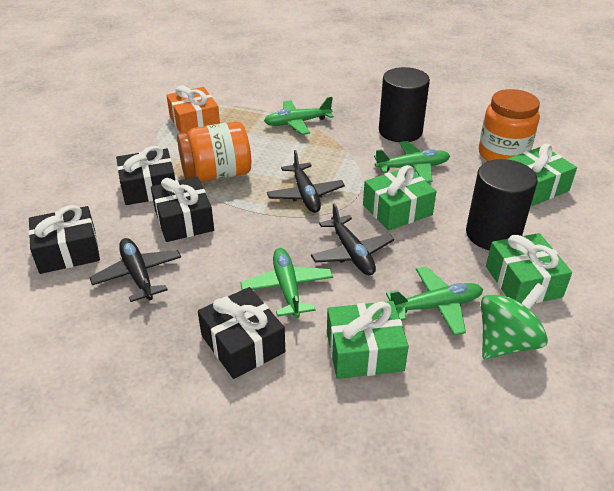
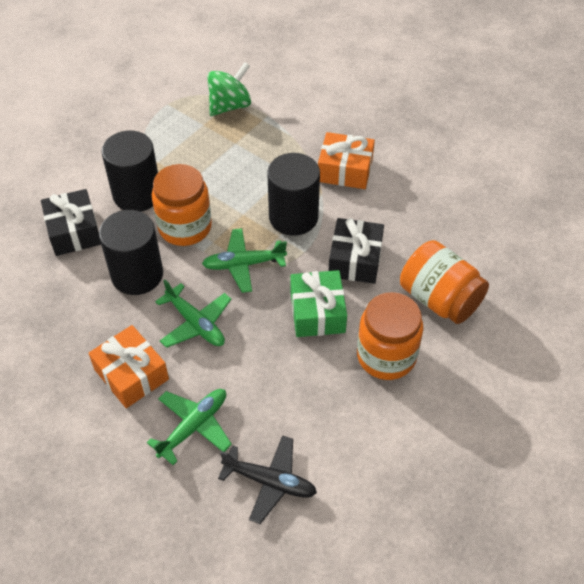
black cylinder: [379,67,430,142] [466,159,538,250] = 2 -> [99,210,163,295] [101,131,158,212] [267,153,320,236] = 3
black gift: [28,205,100,274] [116,146,175,205] [151,177,214,242] [198,287,285,379] = 4 -> [41,189,101,256] [329,218,384,284] = 2
black plane: [89,238,181,302] [267,150,345,213] [311,203,394,275] = 3 -> [218,435,317,524] = 1
green gift: [327,301,409,379] [363,165,437,231] [486,233,572,303] [507,144,577,206] = 4 -> [291,270,347,337] = 1
green plane: [240,248,333,318] [264,97,334,135] [374,141,450,183] [386,266,483,336] = 4 -> [147,389,232,465] [155,279,231,348] [202,228,287,293] = 3
orange gift: [166,85,220,134] = 1 -> [88,325,169,408] [318,132,375,189] = 2
orange jar: [177,121,251,182] [479,89,540,161] = 2 -> [152,164,212,246] [357,292,423,380] [400,240,489,324] = 3

